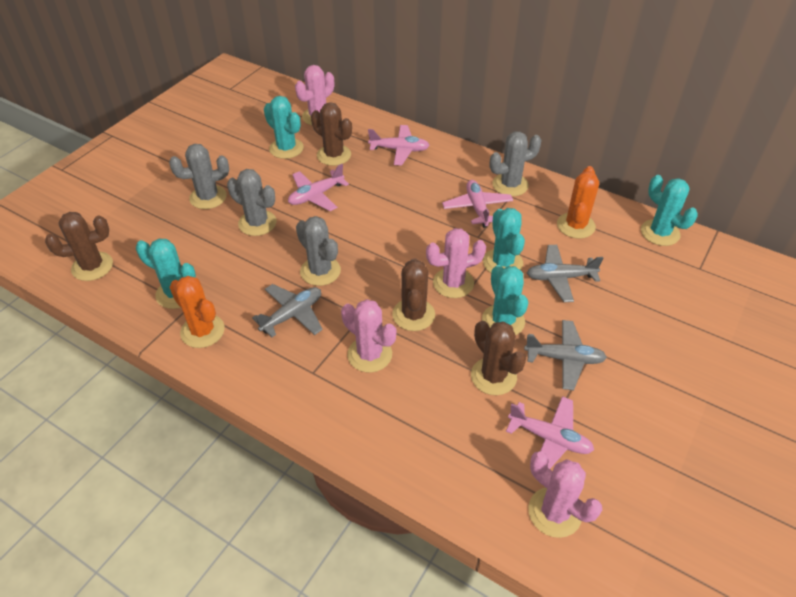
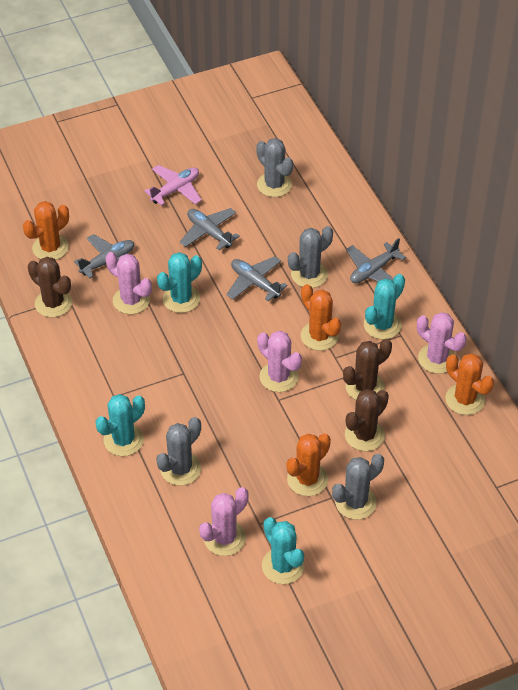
brown cactus: [45,212,113,281] [311,102,352,166] [392,258,435,331] [471,321,526,395] = 4 -> [28,257,72,317] [343,339,392,400] [345,389,389,451] = 3
grey plane: [252,284,323,337] [524,320,607,390] [527,245,603,302] = 3 -> [74,234,134,279] [180,208,240,250] [227,256,288,301] [346,238,406,283] = 4
orange cactus: [169,276,225,348] [557,166,599,239] = 2 -> [23,201,69,260] [287,433,331,496] [301,284,341,351] [445,353,494,415] = 4
pink plane: [288,164,349,211] [368,125,430,166] [442,180,513,228] [506,396,594,469] = 4 -> [144,165,202,206] = 1
turquoise cactus: [136,239,196,309] [264,96,304,159] [482,265,528,335] [483,208,525,273] [641,175,698,246] = 5 -> [95,394,145,456] [157,252,202,313] [262,517,304,584] [364,274,405,339] = 4

